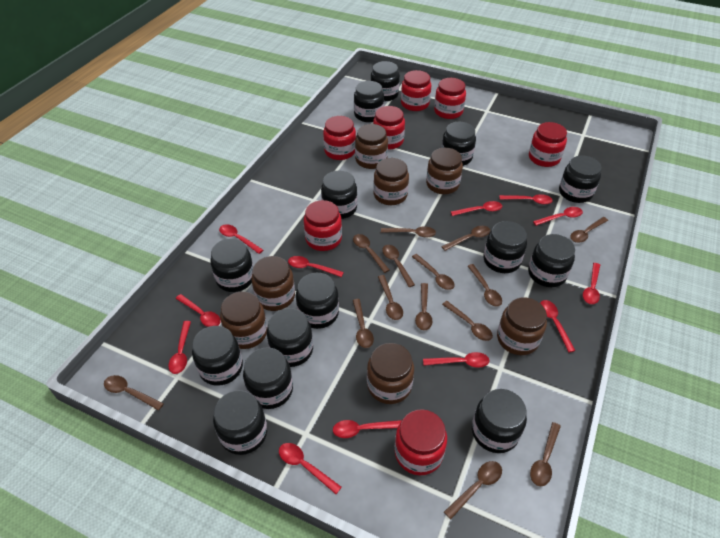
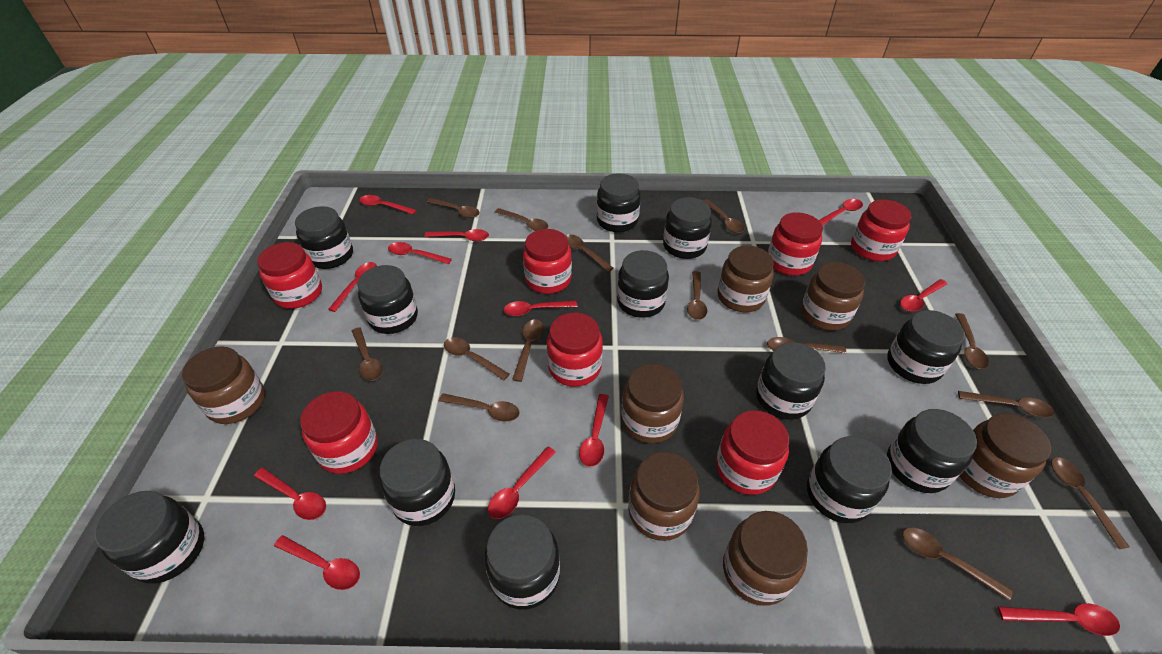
black jar: [192,326,243,386] [210,238,253,292] [213,390,267,455] [243,348,293,409] [267,308,313,367] [296,273,339,329] [321,171,357,219] [354,81,384,122] [371,61,400,101] [442,121,476,166] [472,389,527,453] [483,221,527,273] [528,234,575,287] [559,156,602,203] = 14 -> [94,491,204,583] [295,206,353,269] [357,265,418,334] [380,439,455,526] [484,514,560,610] [597,173,641,232] [617,250,669,318] [663,197,712,259] [756,342,826,420] [807,436,892,523] [887,310,965,384] [887,409,977,493] = 12

